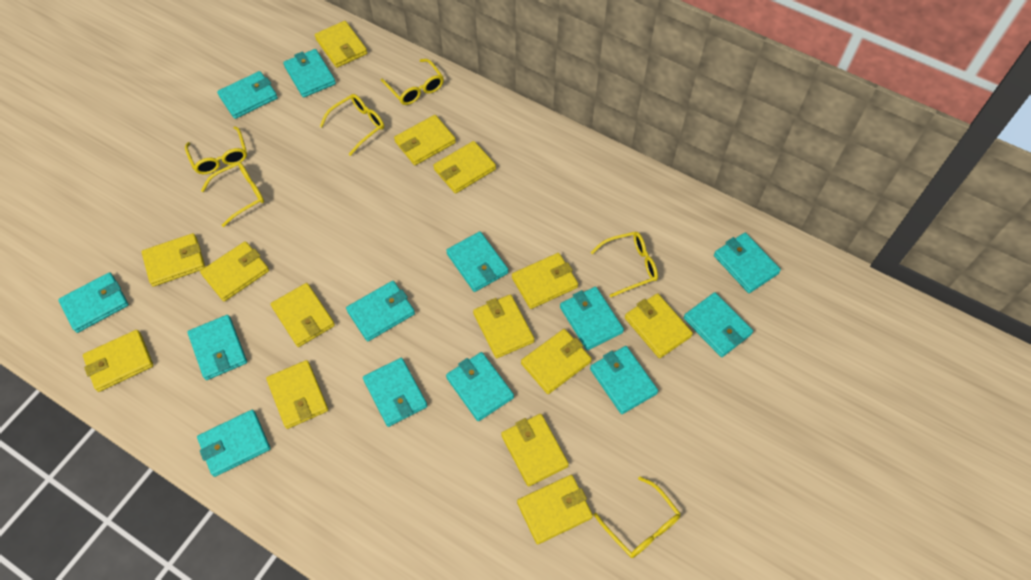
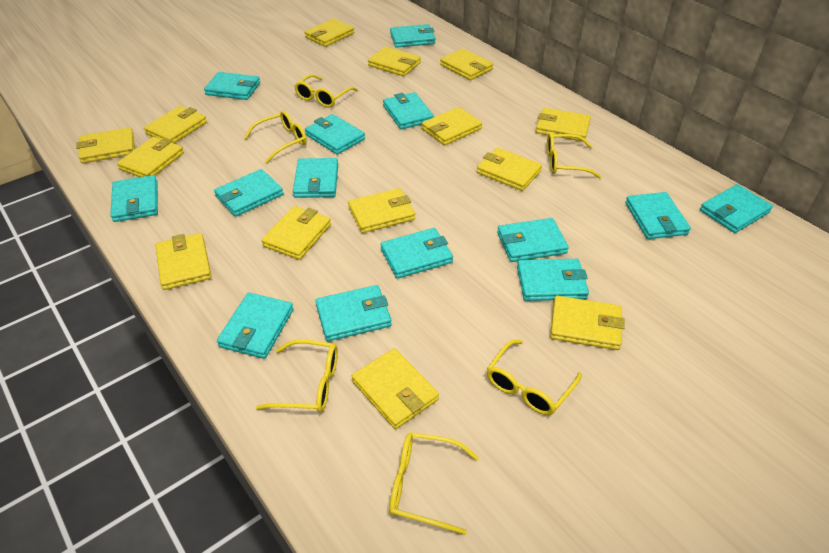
turquoise wallet: [58,272,129,333] [187,315,247,380] [197,410,271,477] [217,71,278,119] [283,49,336,98] [346,281,415,341] [363,358,427,427] [446,232,508,292] [446,352,514,421] [560,287,624,350] [590,346,658,414] [684,292,753,357] [714,233,781,293] = 13 -> [110,175,158,222] [204,72,260,100] [214,169,283,217] [217,293,293,359] [293,158,338,198] [305,114,365,155] [316,285,392,341] [380,228,453,279] [383,92,434,129] [390,24,436,48] [497,218,569,262] [517,259,589,301] [625,192,691,239] [700,184,773,233] = 14

